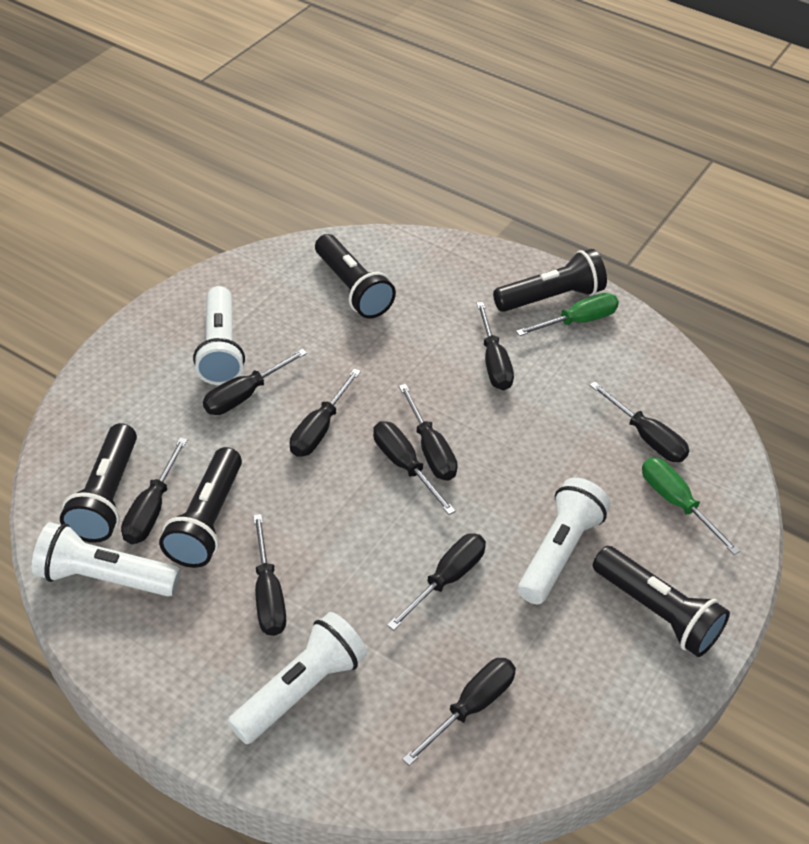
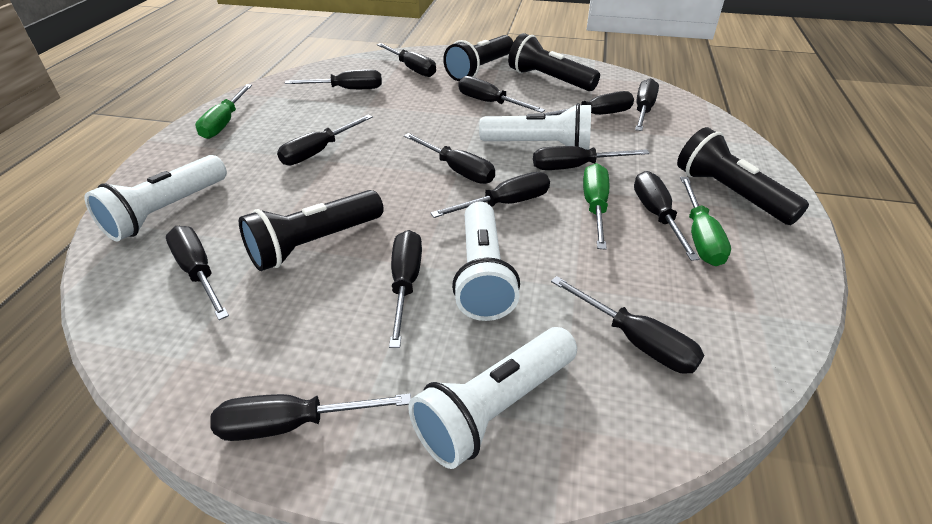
black flashlight: [60,423,137,543] [159,447,242,568] [315,234,396,319] [493,249,607,312] [593,546,730,657] = 5 -> [239,190,384,271] [443,35,513,81] [508,33,600,91] [677,127,809,225] = 4
black screwdriver: [121,438,187,544] [203,349,307,415] [253,514,286,636] [290,368,361,457] [373,421,456,515] [387,533,486,630] [399,384,458,481] [402,658,516,766] [476,302,514,390] [590,381,689,462] = 10 -> [166,226,229,320] [210,393,411,441] [277,114,373,165] [285,69,382,89] [377,43,436,77] [389,230,422,348] [404,133,495,184] [430,172,550,218] [459,76,545,113] [533,146,650,170] [544,91,634,115] [551,276,704,374] [634,171,700,261] [635,78,659,131] = 14
green screwdriver: [516,293,619,336] [642,458,740,555] = 2 -> [195,84,252,139] [583,163,609,250] [680,177,731,266] = 3

